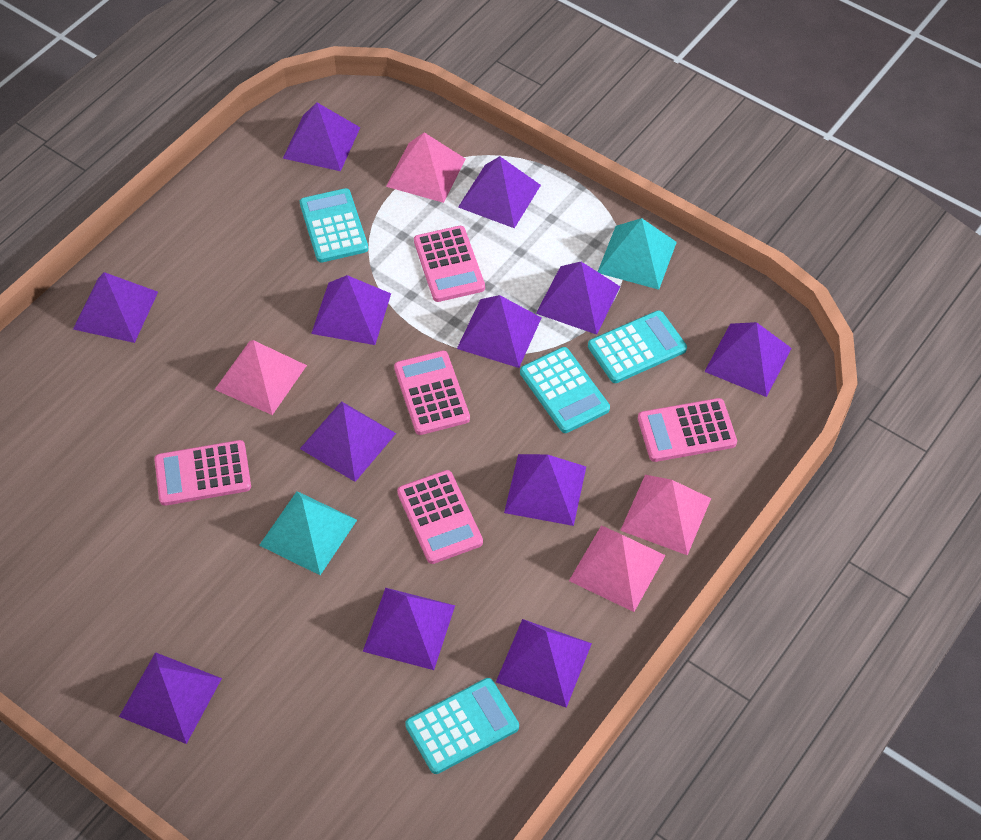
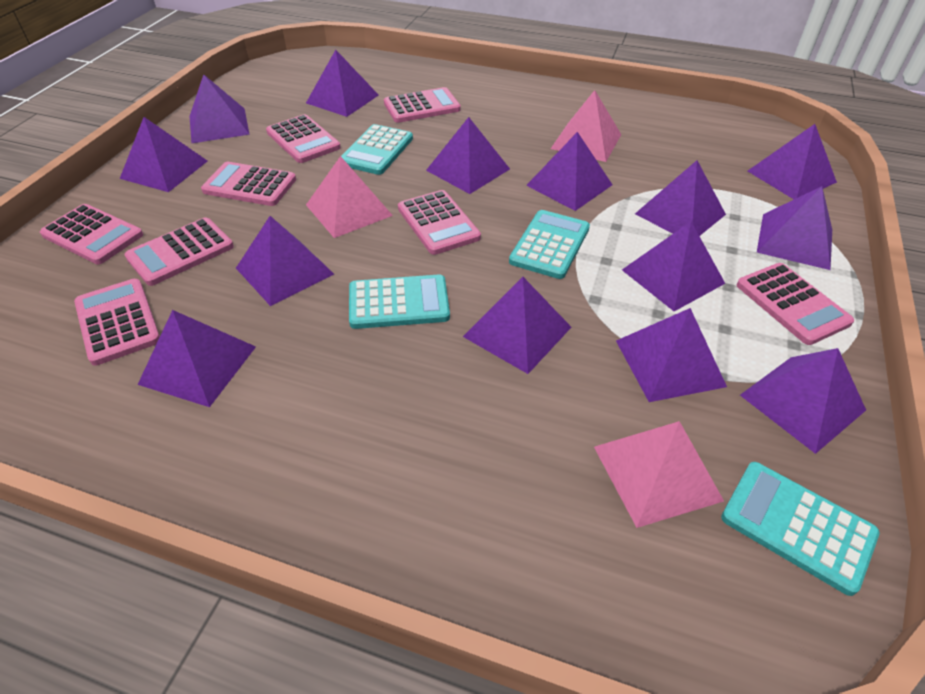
pink calculator: [154,440,251,506] [394,351,470,435] [397,470,483,564] [414,226,485,302] [638,398,737,462] = 5 -> [40,204,143,264] [74,279,160,366] [124,217,234,286] [201,162,296,206] [266,114,341,163] [384,87,461,123] [398,190,481,255] [737,263,854,345] = 8
pink pyramid: [214,340,307,415] [386,132,465,203] [569,525,666,612] [620,475,711,555] = 4 -> [306,156,393,238] [551,90,621,162] [594,421,724,528] = 3
purple pyramid: [73,272,158,343] [119,652,222,744] [283,102,360,171] [300,401,396,482] [311,275,391,345] [363,588,455,670] [457,295,541,368] [458,156,541,228] [496,619,592,708] [504,454,586,526] [536,262,621,335] [704,322,792,397] = 12 -> [120,117,207,192] [138,310,256,407] [189,74,250,143] [236,216,334,306] [306,50,379,117] [426,117,510,194] [463,277,571,374] [526,132,613,211] [616,308,727,402] [622,222,725,311] [635,160,726,236] [740,348,866,454] [748,124,837,199] [757,186,832,270] = 14
turquoise pyramid: [259,491,357,575] [598,218,677,290] = 2 -> none = 0

